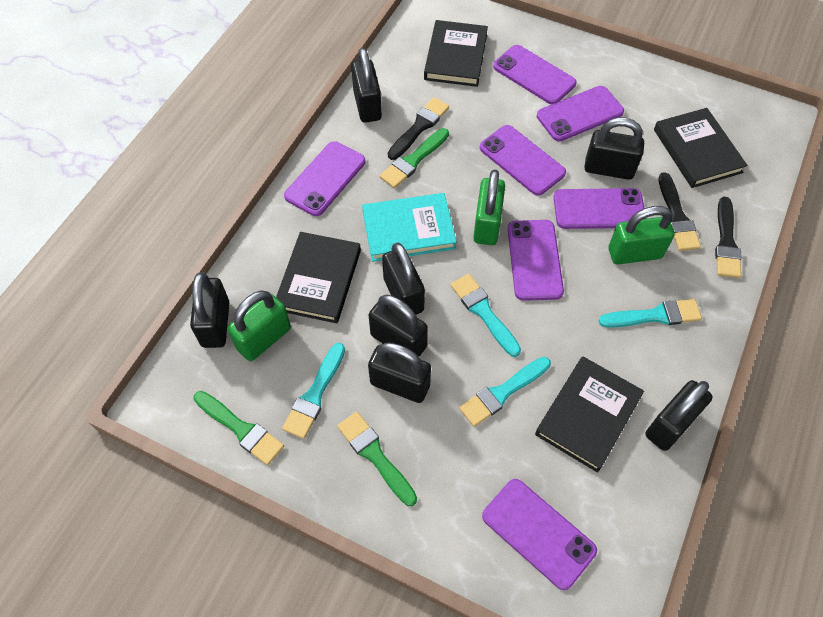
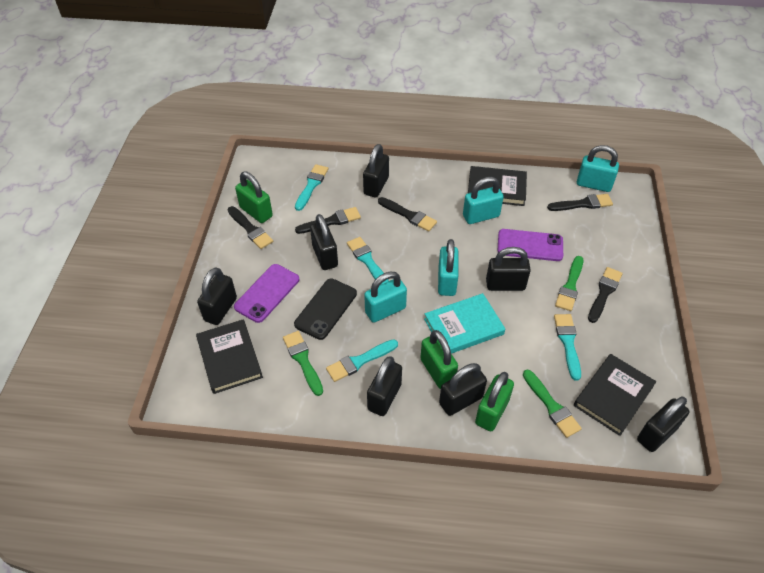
black book: [276,232,361,323] [424,20,488,87] [535,357,644,473] [654,108,747,188] = 4 -> [196,319,263,394] [468,166,527,206] [574,354,656,436] = 3
black brush: [388,97,449,160] [659,172,701,251] [715,197,741,278] = 3 -> [228,206,273,249] [295,207,361,234] [378,197,437,232] [547,194,613,211] [588,267,622,323] = 5
black phone: none = 0 -> [294,279,357,340] = 1
purple phone: [284,141,365,216] [480,125,566,196] [482,479,597,590] [493,45,577,104] [508,220,564,301] [537,86,624,141] [554,188,647,229] = 7 -> [234,264,299,323] [497,229,563,261] = 2
turquoise padlock: none = 0 -> [364,272,407,323] [438,239,459,296] [463,177,504,224] [577,145,619,192] = 4

